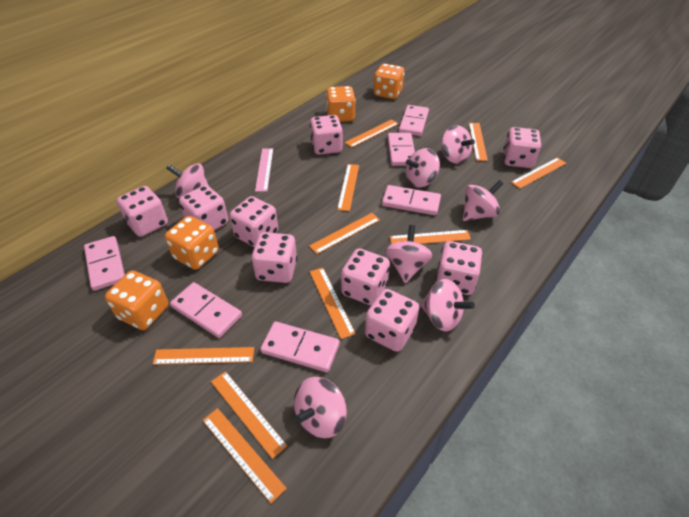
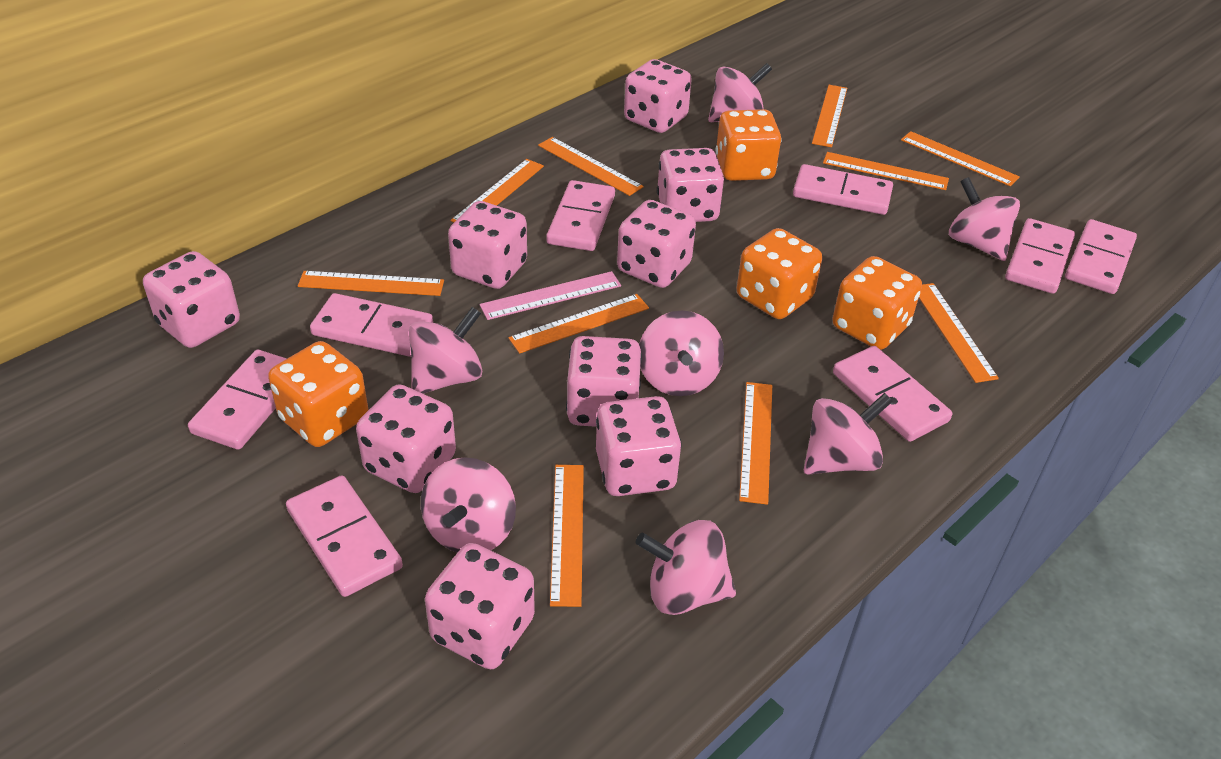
pink domino: [84,236,125,291] [170,282,242,338] [260,322,340,372] [382,185,441,215] [387,133,415,166] [399,105,429,136] = 6 -> [188,350,287,450] [286,475,403,597] [310,293,433,357] [546,180,615,251] [793,164,893,215] [833,346,952,442] [1005,218,1075,294] [1065,219,1137,294] = 8

